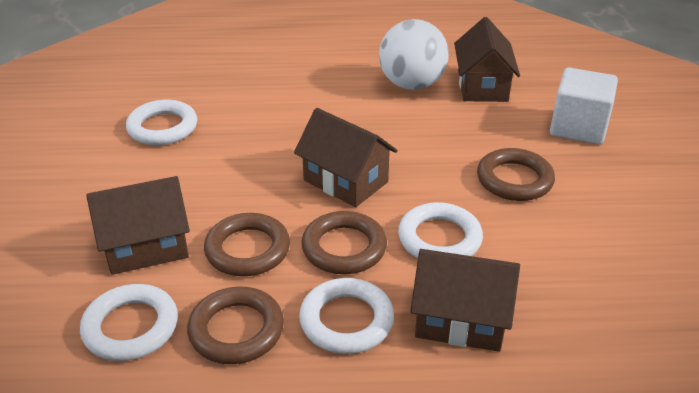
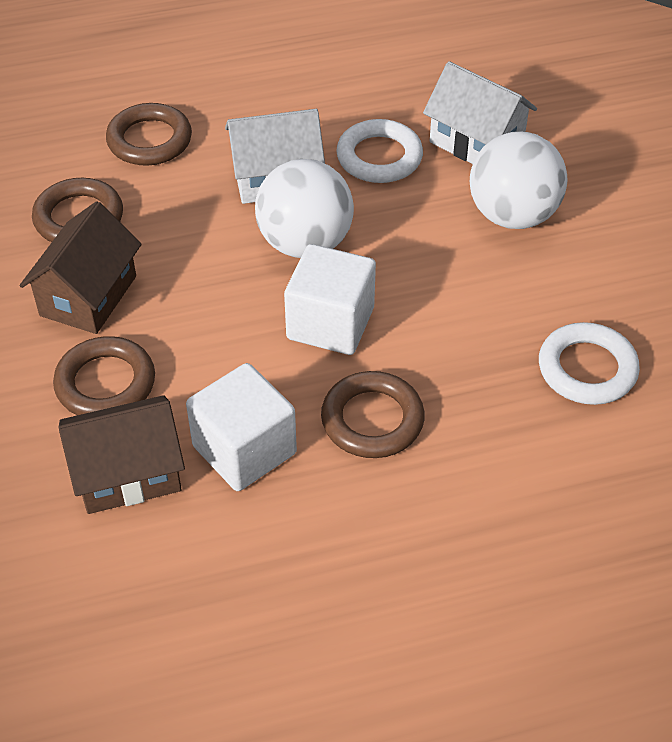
brown house: [86,176,190,275] [294,108,398,207] [410,249,520,352] [454,17,520,102] = 4 -> [20,201,142,334] [58,395,185,514] = 2
white ball: [379,19,449,90] = 1 -> [255,159,354,258] [470,132,568,229] = 2
white cube: [550,68,618,145] = 1 -> [186,363,297,491] [284,244,376,355] = 2
white house: none = 0 -> [225,109,325,204] [423,61,537,164] = 2
white ring: [80,284,178,361] [126,100,197,145] [299,278,394,354] [398,202,483,258] = 4 -> [336,119,423,183] [539,322,640,405] = 2

